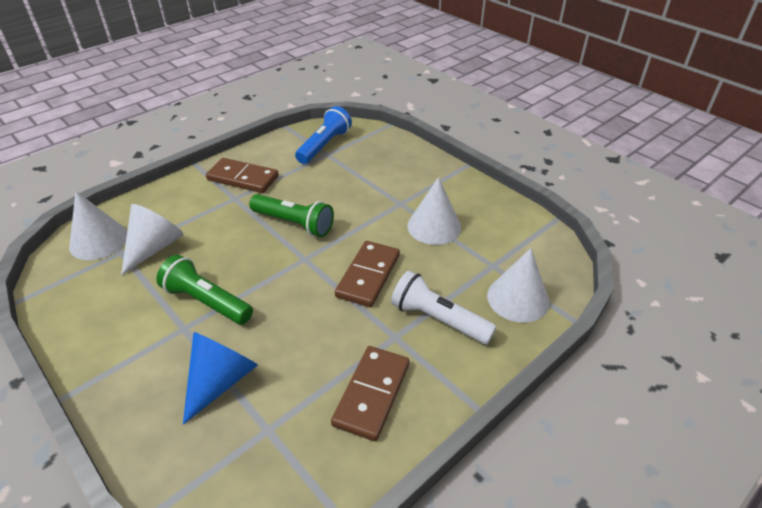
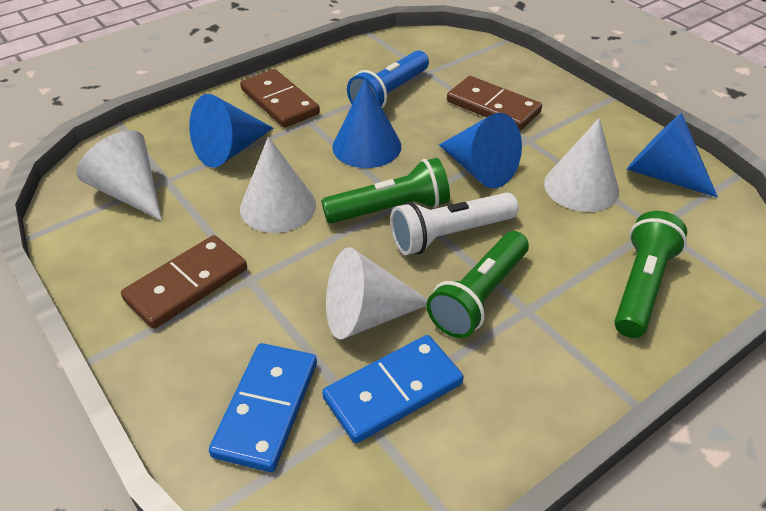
blue cone: [183,332,258,425] = 1 -> [189,94,273,168] [332,78,401,168] [439,113,522,188] [627,113,718,198] = 4
blue domino: none = 0 -> [209,343,317,472] [322,335,464,443] = 2
green flashlight: [156,255,253,325] [249,194,334,237] = 2 -> [321,158,450,224] [427,231,529,338] [614,211,687,338] = 3

